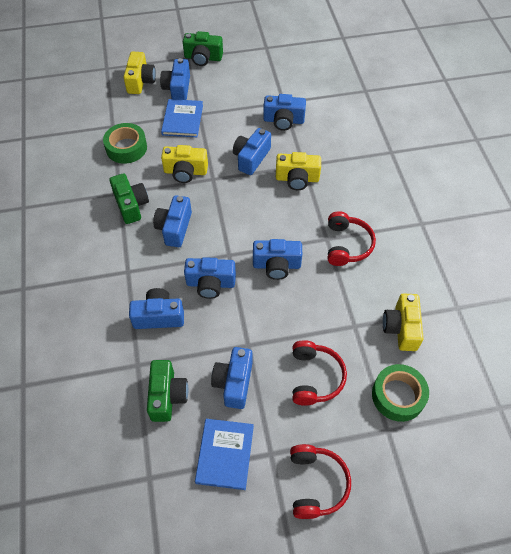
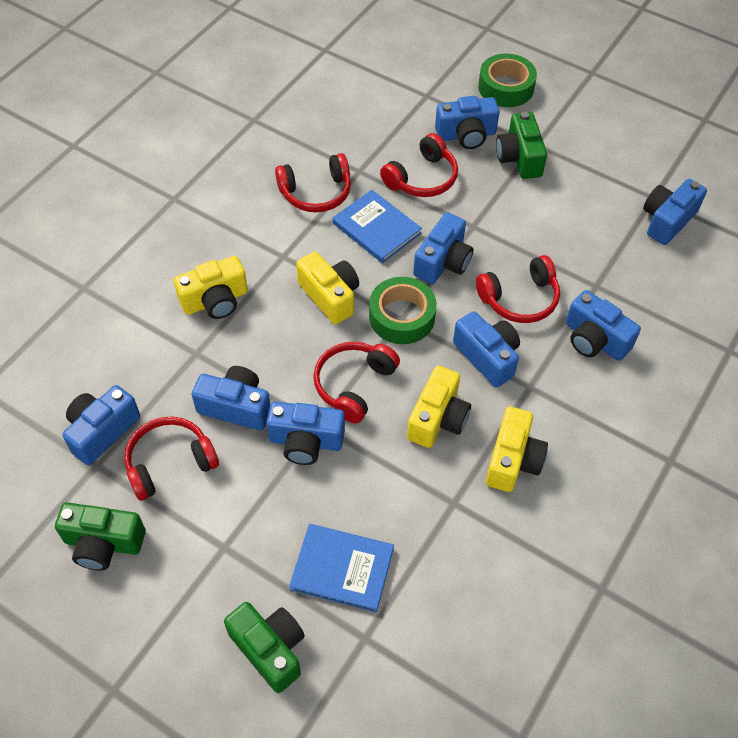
red headphones: [290,444,351,519] [292,340,347,406] [328,211,376,266] = 3 -> [125,416,219,501] [275,153,351,212] [313,342,400,423] [380,133,458,197] [476,255,560,323] = 5

